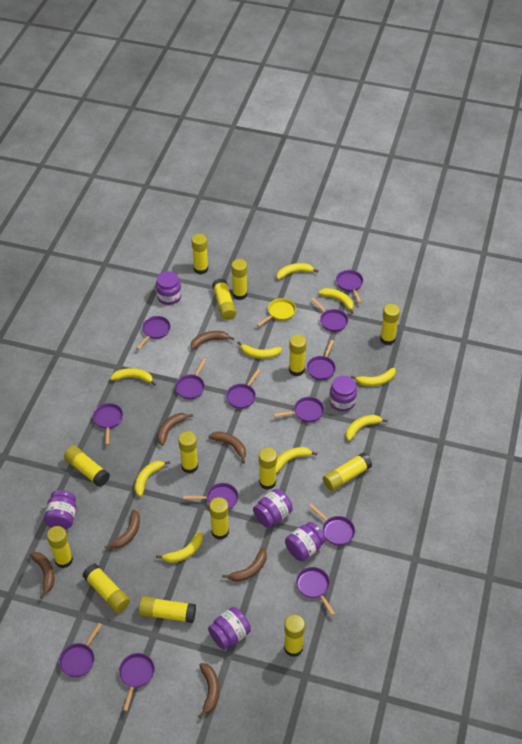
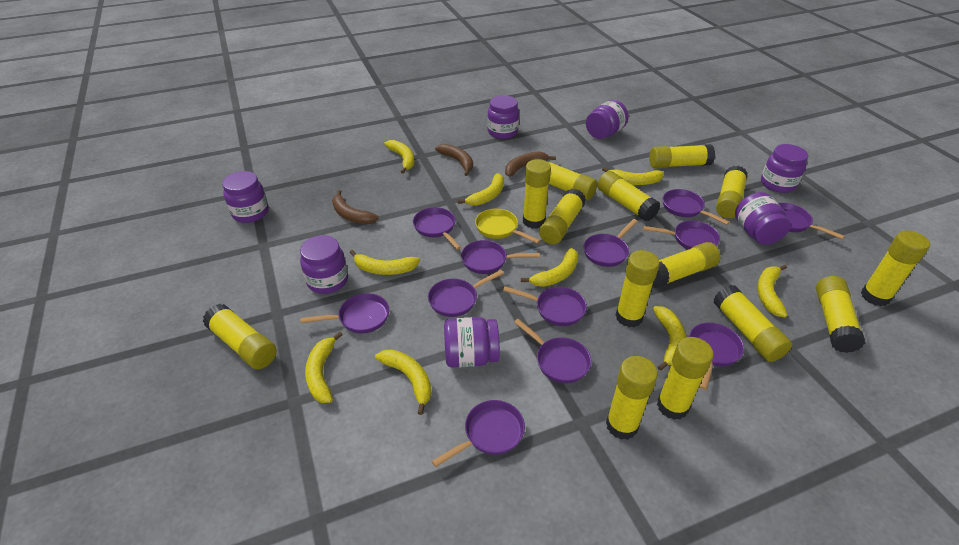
brown banana: [30,552,55,599] [104,509,140,549] [157,413,193,446] [190,331,234,350] [198,663,219,719] [209,431,246,463] [222,548,267,582] = 7 -> [332,190,378,224] [435,144,473,176] [505,151,556,177] = 3
purple jar: [44,490,76,529] [156,271,182,305] [208,607,251,650] [253,489,293,528] [285,522,326,561] [329,376,357,412] = 6 -> [222,171,269,223] [300,235,348,294] [444,317,500,368] [487,95,519,139] [586,100,628,139] [735,192,790,245] [761,144,808,193] = 7
purple pan: [59,623,102,677] [93,403,123,445] [119,653,155,711] [136,316,171,350] [175,358,206,399] [183,483,239,510] [226,369,260,409] [273,397,324,422] [296,567,335,616] [307,340,336,380] [309,504,355,546] [311,297,348,332] [336,270,363,303] = 13 -> [300,293,389,333] [413,207,461,250] [428,270,504,317] [432,400,525,467] [461,240,540,274] [503,286,587,326] [514,319,591,383] [584,219,638,267] [643,221,720,249] [663,189,730,225] [689,323,744,390] [778,203,845,239] = 12

